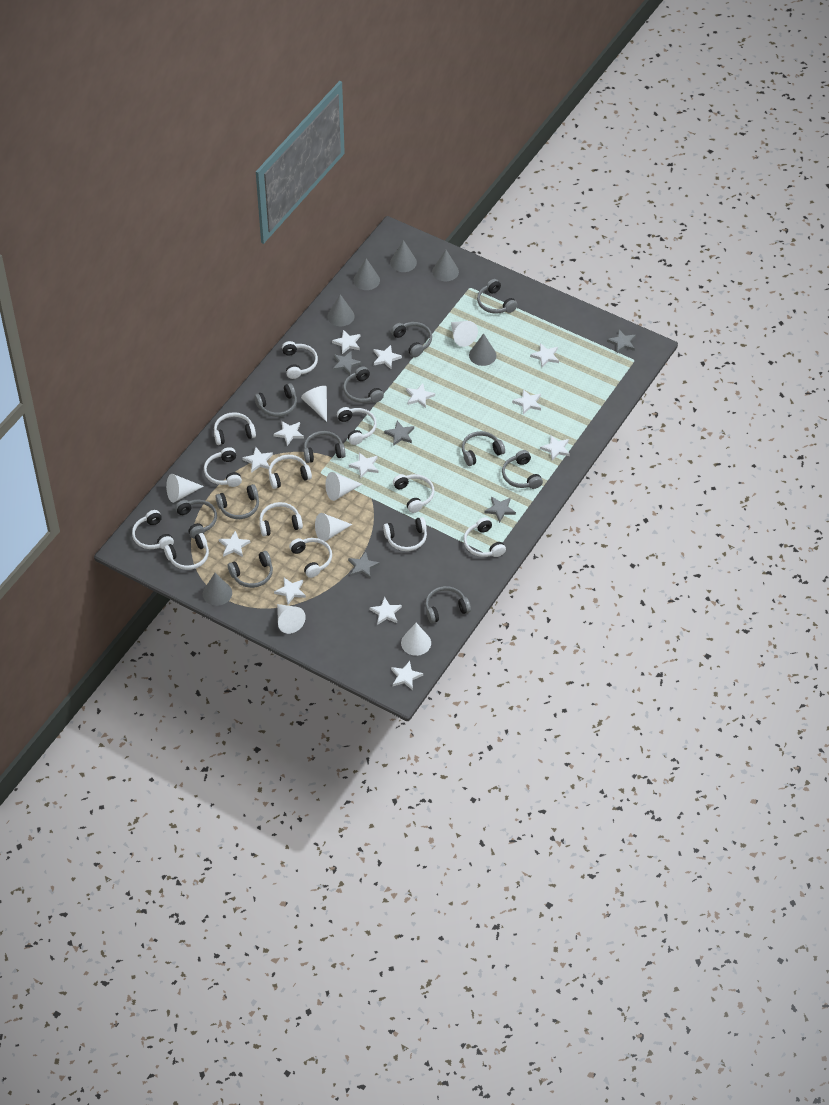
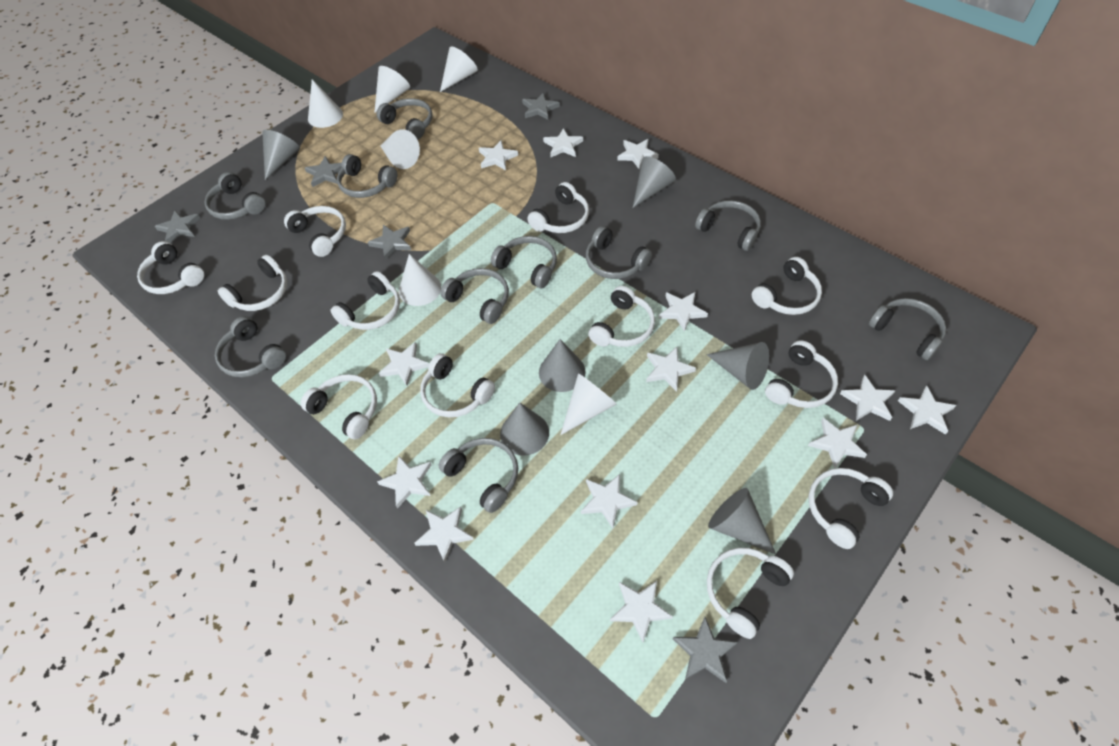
grey headphones: [175,500,217,539] [215,484,259,519] [228,551,273,588] [254,383,297,417] [304,431,346,463] [343,366,384,403] [391,322,432,357] [425,586,471,623] [462,431,505,466] [477,279,518,314] [502,450,543,489] = 11 -> [204,172,266,220] [215,316,286,377] [337,154,397,198] [377,98,433,140] [439,438,518,513] [440,268,509,324] [491,236,557,288] [586,226,652,279] [695,200,761,251] [869,298,946,360] = 10
white cone: [166,474,204,503] [277,604,306,634] [301,386,327,422] [315,513,352,542] [325,472,362,501] [401,623,431,656] [451,321,478,347] = 7 -> [308,79,343,128] [374,66,410,113] [380,129,420,169] [399,254,441,306] [440,47,478,92] [561,373,617,435] = 6

